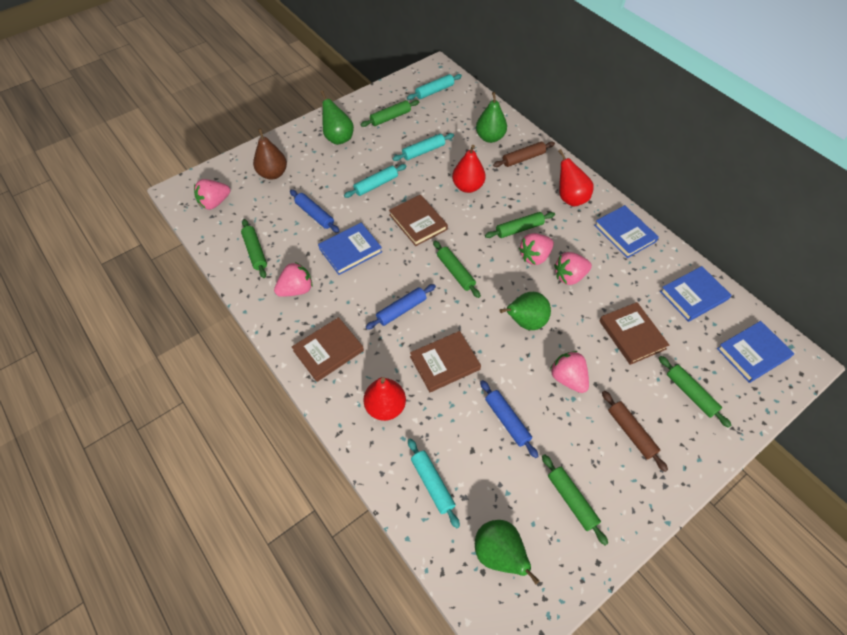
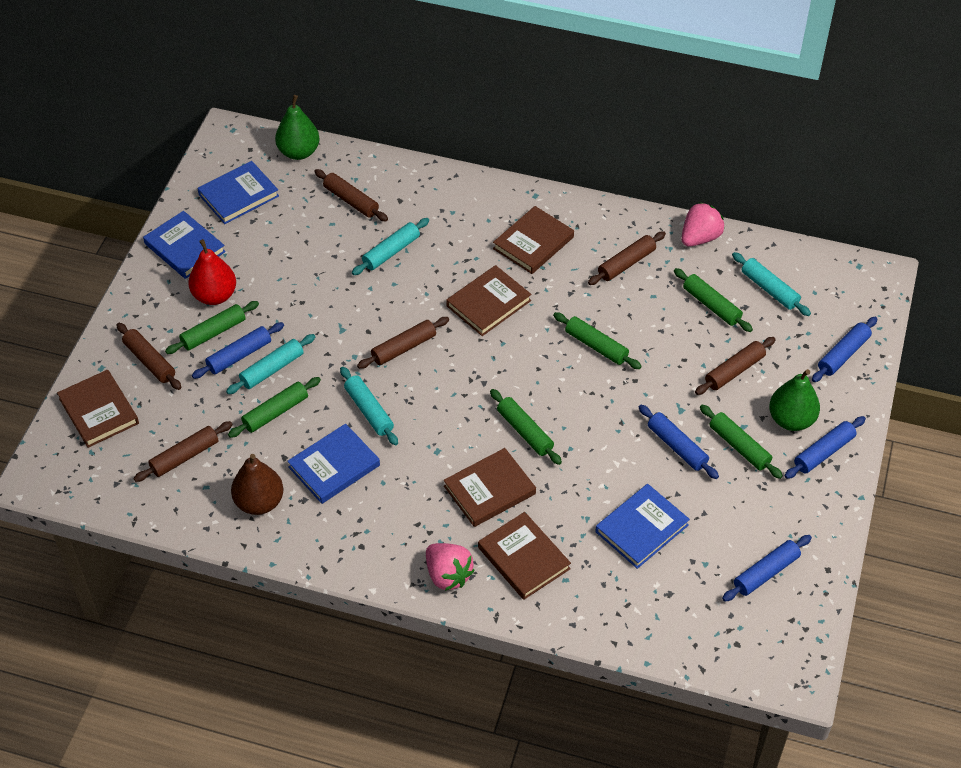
blue rolling pin: [290,190,339,233] [366,284,436,330] [480,380,538,458] = 3 -> [192,322,284,379] [639,405,719,479] [722,535,812,601] [785,416,866,479] [812,317,877,382] = 5
brown book: [292,317,364,382] [389,195,448,246] [410,331,481,392] [599,302,670,365] = 4 -> [57,370,139,448] [444,448,536,527] [446,265,532,336] [478,512,571,600] [493,206,574,274] = 5
brown rolling pin: [493,142,555,167] [602,391,668,472] = 2 -> [116,323,182,390] [133,421,233,482] [314,169,388,221] [357,317,449,369] [588,231,666,285] [695,337,776,395] = 6
green pear: [321,91,354,145] [475,520,539,585] [476,92,507,143] [500,292,551,330] = 4 -> [275,95,320,160] [769,369,820,431] = 2
pink strawberry: [194,179,230,210] [274,262,313,297] [519,233,554,265] [550,351,589,393] [554,252,592,285] = 5 -> [426,543,474,591] [681,202,724,246] = 2
red pear: [363,377,406,421] [452,145,486,193] [558,149,594,207] = 3 -> [188,239,236,305] = 1

